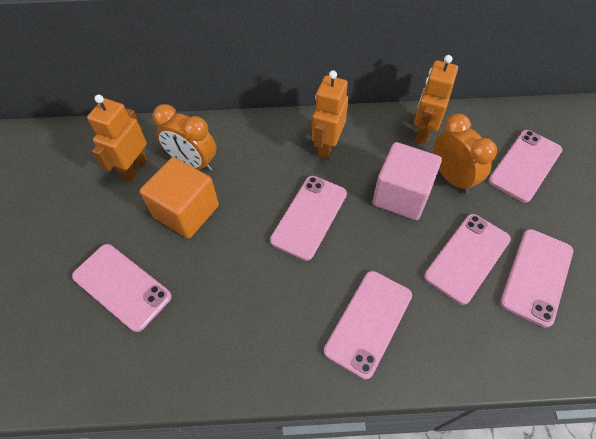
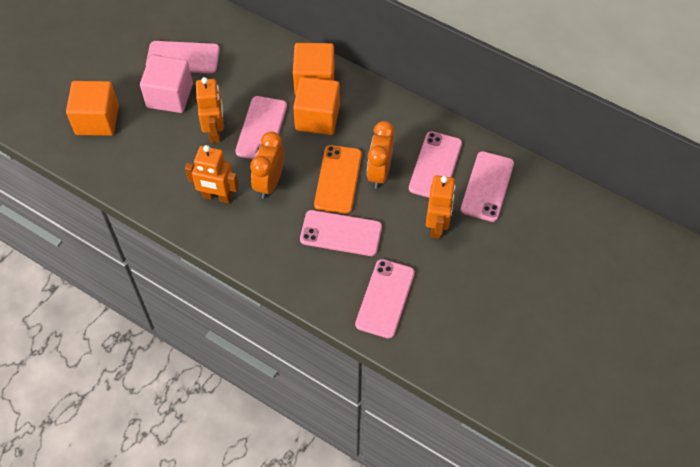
orange cube: [140,157,219,239] = 1 -> [66,81,119,136] [293,43,335,96] [293,77,340,135] = 3
orange phone: none = 0 -> [314,145,362,214] = 1

